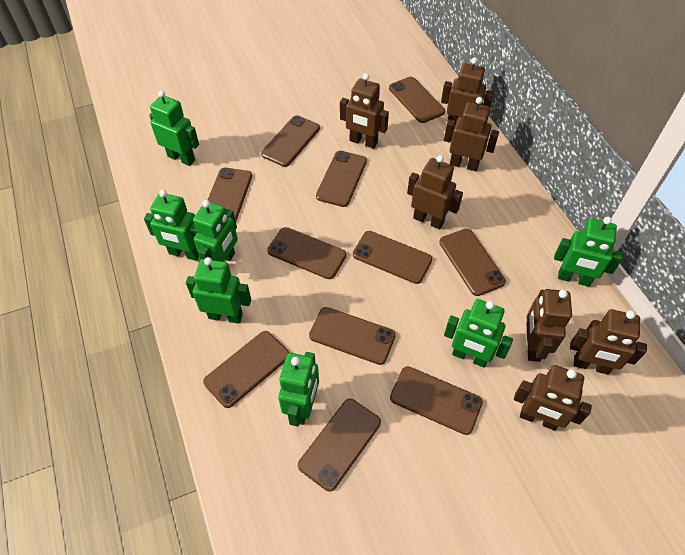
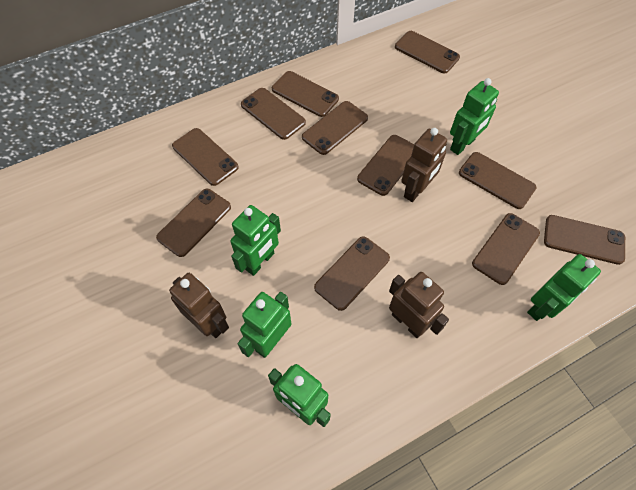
brown robot: [340,73,389,149] [407,155,463,229] [441,57,494,128] [444,97,499,171] [514,365,592,431] [527,289,572,362] [570,309,647,375] = 7 -> [169,273,229,338] [389,272,449,338] [401,128,447,202] = 3
green robot: [144,190,199,261] [149,90,199,166] [186,257,251,324] [193,200,238,262] [278,352,319,427] [444,299,513,367] [554,216,623,287] = 7 -> [230,205,281,276] [238,292,291,358] [268,364,331,427] [450,78,499,155] [527,254,601,321] = 5

